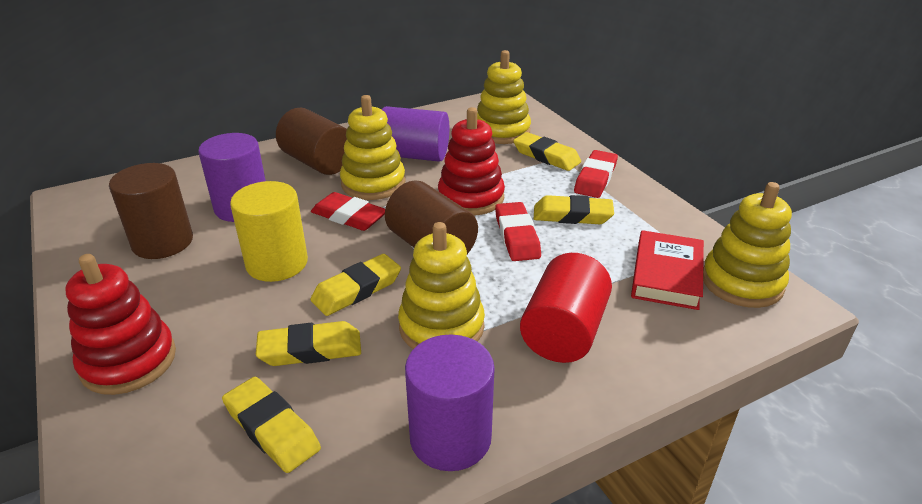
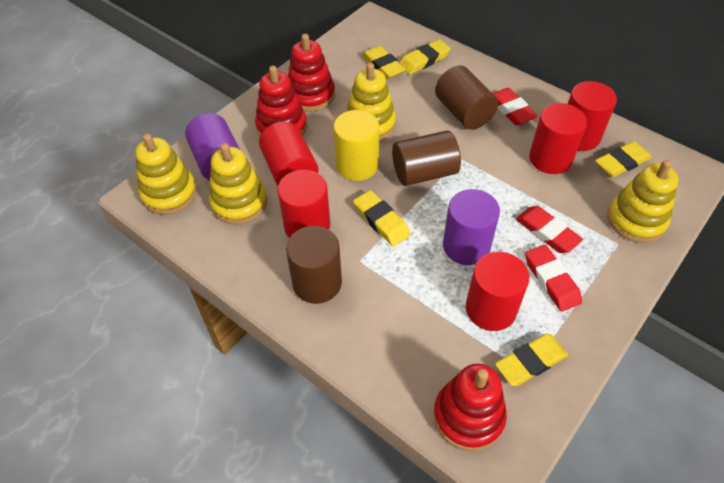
purple cylinder: [198,133,266,222] [382,106,449,162] [405,334,495,471] = 3 -> [185,113,239,181] [443,189,500,265] = 2
red book: [631,230,704,310] = 1 -> none = 0
red cylinder: [520,253,612,363] = 1 -> [259,121,318,186] [277,170,330,238] [466,252,529,331] [529,103,587,174] [568,81,617,151] = 5
red stacking toy: [65,254,176,395] [438,107,505,215] = 2 -> [255,66,307,136] [288,34,335,112] [433,364,507,451] = 3

